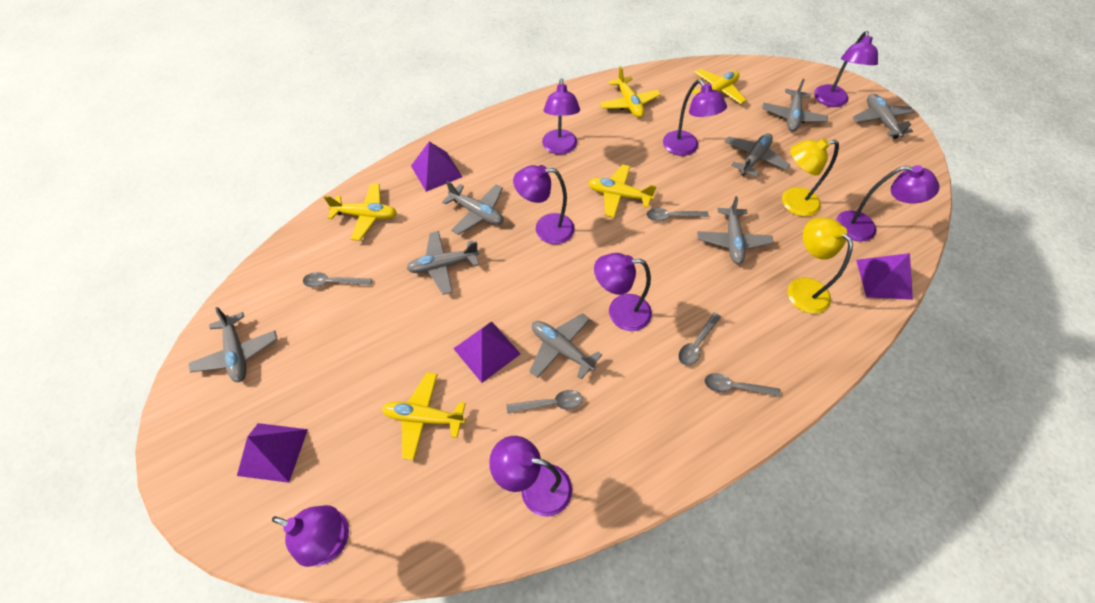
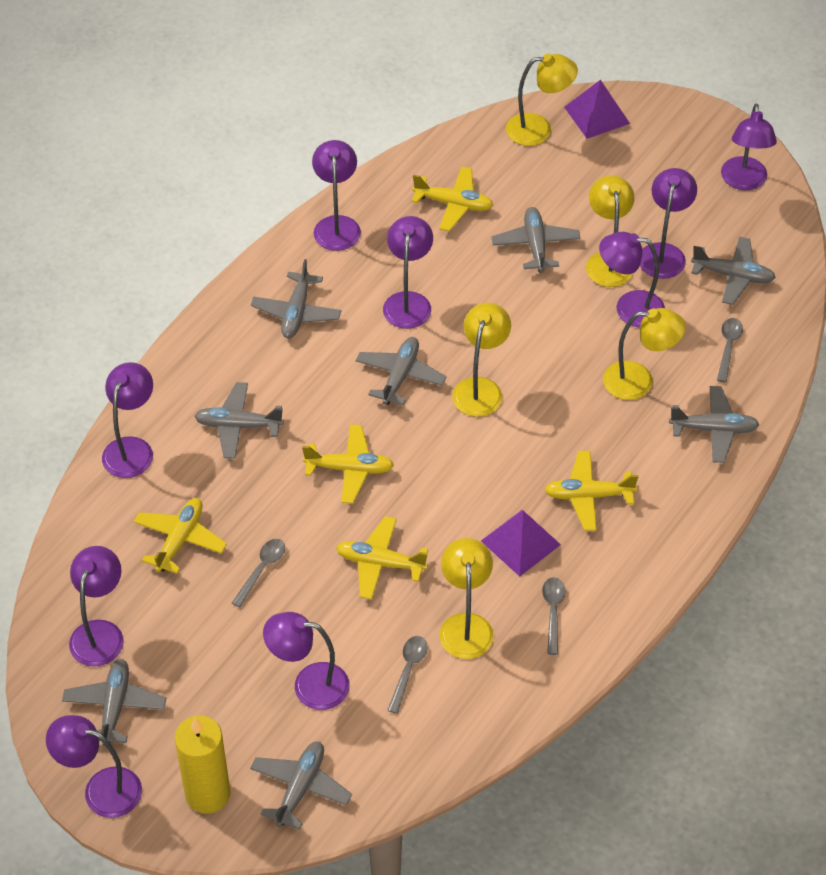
grey spoon: [303,272,372,288] [506,390,583,413] [647,208,709,221] [678,312,721,366] [704,373,781,397] = 5 -> [232,539,285,607] [387,636,427,714] [542,577,566,655] [717,318,743,382] = 4
purple lamp: [272,505,349,567] [489,436,572,517] [513,165,575,244] [542,78,580,155] [594,253,652,331] [663,80,727,156] [814,31,878,107] [836,165,940,242] = 8 -> [46,715,142,818] [69,546,124,667] [102,362,153,478] [263,612,350,710] [312,140,361,251] [383,216,433,329] [599,232,665,327] [640,168,697,279] [721,103,777,190] = 9
purple pyramid: [237,423,308,483] [411,141,463,192] [453,321,520,383] [856,253,913,300] = 4 -> [481,510,561,577] [564,80,630,139] = 2
yellow candle: none = 0 -> [174,716,230,814] = 1
yellow lamp: [782,138,839,217] [788,217,853,314] = 2 -> [439,538,494,659] [452,303,511,417] [506,54,578,146] [586,175,634,287] [603,308,686,400] = 5

